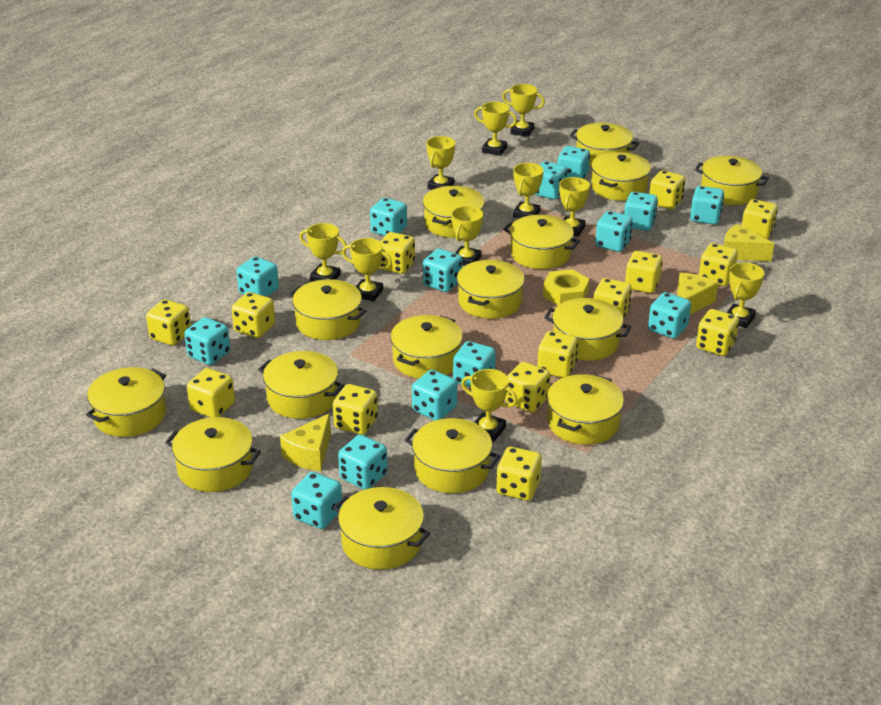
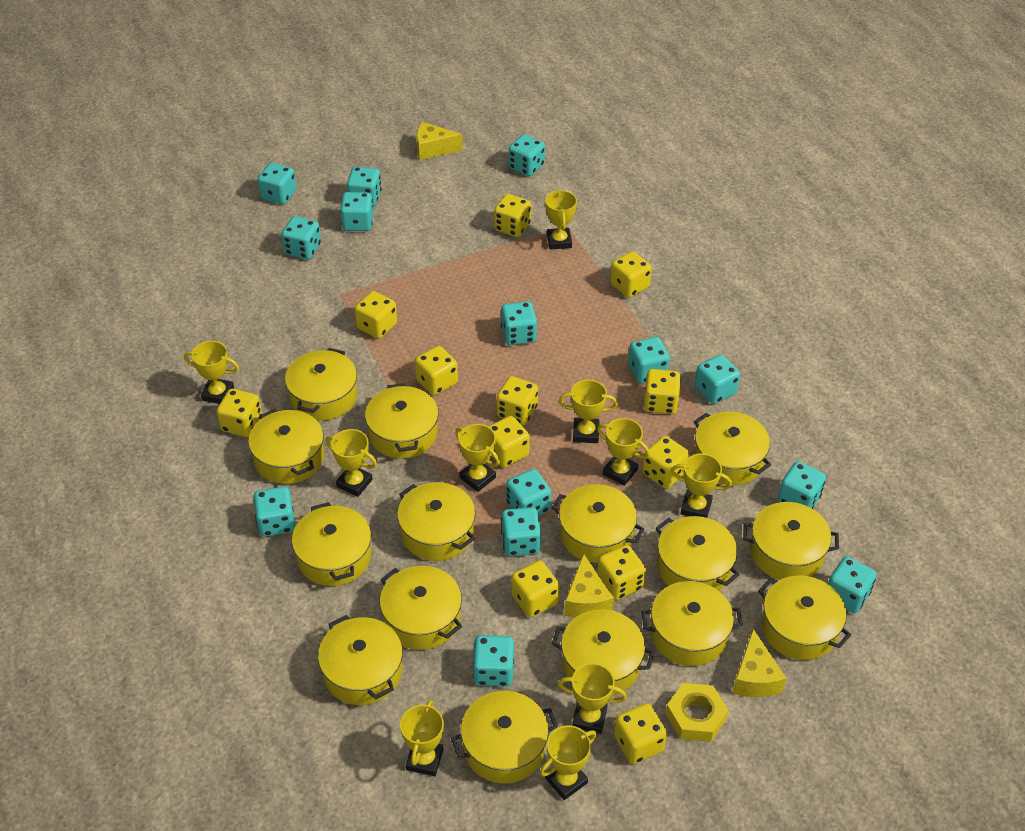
yellow dice: [146,299,191,346] [187,368,235,418] [232,292,275,338] [333,384,378,435] [380,232,415,274] [496,447,542,501] [505,362,550,412] [537,331,578,378] [593,278,632,319] [625,251,663,293] [649,170,685,209] [696,309,739,356] [699,243,738,286] [742,199,778,239] = 14 -> [217,389,262,437] [355,291,397,339] [415,346,458,395] [488,416,530,468] [494,194,531,237] [497,376,538,425] [511,561,560,617] [597,545,646,600] [610,251,652,298] [614,703,667,764] [642,436,690,489] [644,369,681,414] = 12

